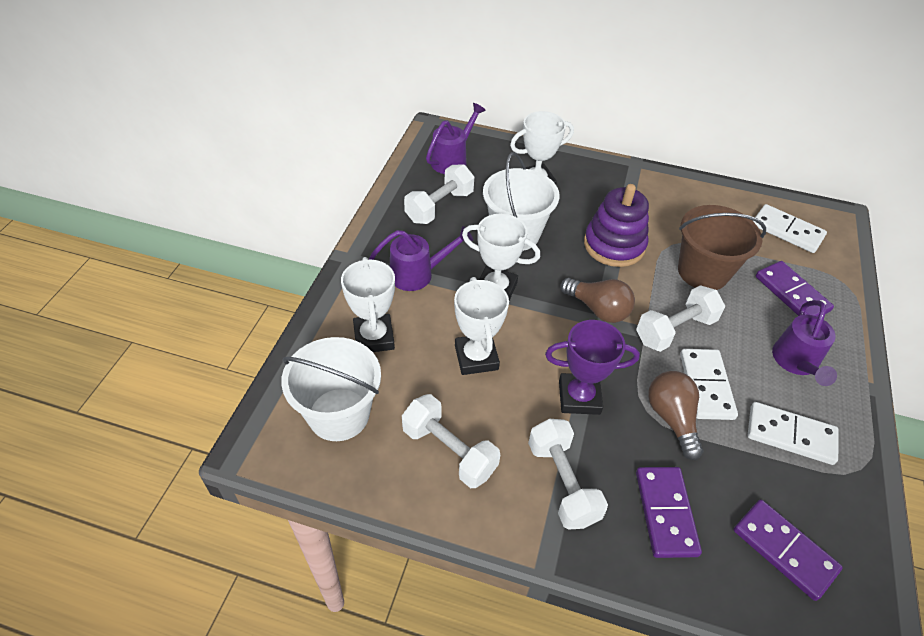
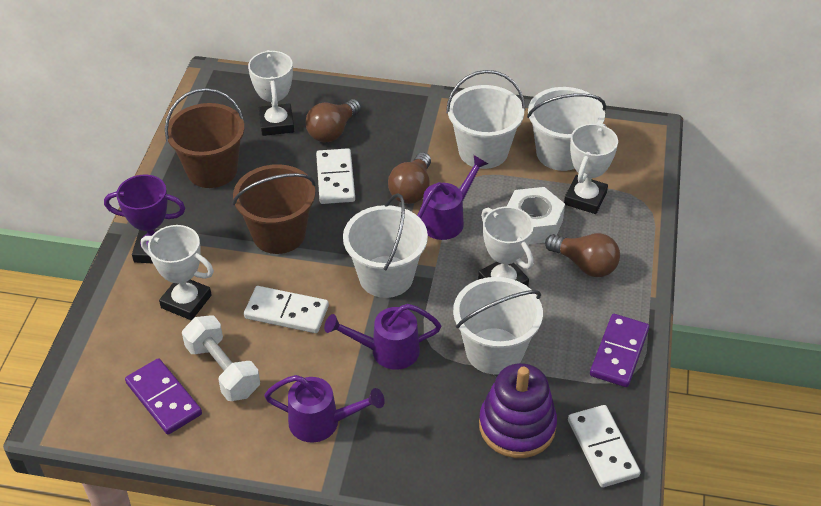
brown bucket: [678,205,766,290] = 1 -> [165,88,244,188] [233,164,316,254] = 2
brown light bulb: [560,278,635,323] [648,371,703,460] = 2 -> [306,99,361,143] [388,152,431,204] [545,233,620,277] = 3
purple domino: [636,467,702,558] [734,500,843,601] [756,261,834,317] = 3 -> [125,358,202,435] [590,314,649,387] = 2
white bucket: [281,337,381,441] [483,152,560,251] = 2 -> [343,193,428,298] [446,70,525,169] [453,277,543,375] [527,87,606,171] = 4
white dumbbell: [402,394,500,488] [404,164,474,224] [528,419,608,530] [636,285,725,352] = 4 -> [182,315,260,401] = 1
white nut: none = 0 -> [507,187,565,244] = 1

